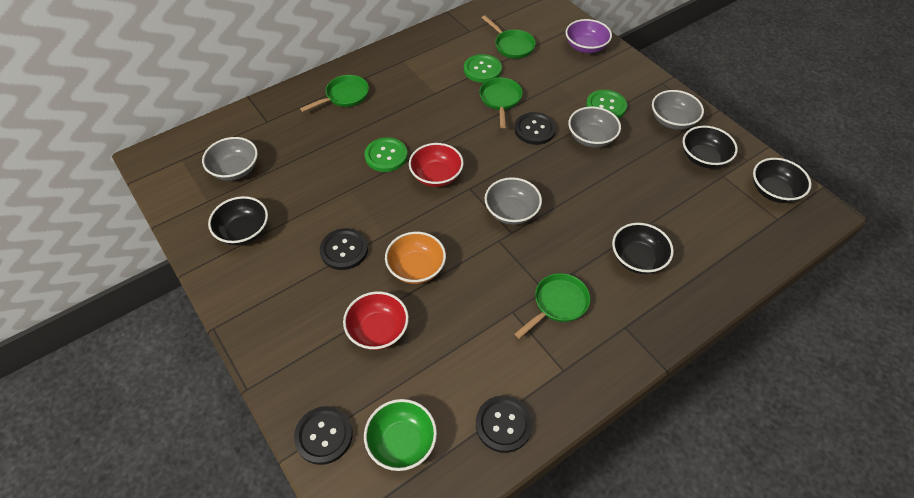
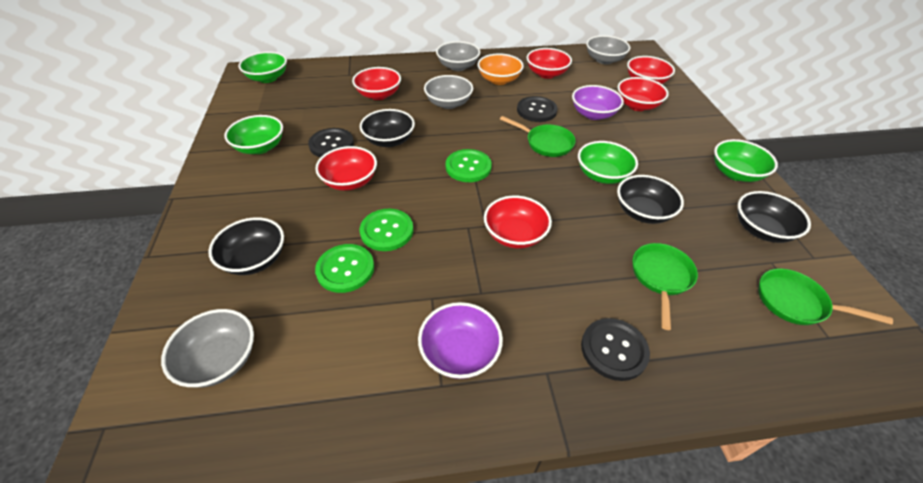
black button: [294,406,353,465] [320,228,368,270] [476,395,533,453] [514,112,556,145] = 4 -> [308,128,354,157] [517,96,558,122] [581,318,650,381] = 3
green bowl: [364,399,437,471] = 1 -> [224,115,283,154] [238,51,287,83] [578,141,638,184] [714,139,778,182] = 4
green pan: [300,75,369,112] [479,77,523,128] [482,15,536,59] [515,273,590,339] = 4 -> [500,116,576,157] [633,243,698,330] [758,269,893,325] = 3
purple bowl: [566,19,612,53] = 1 -> [418,302,503,379] [572,85,624,120] = 2
red bowl: [343,291,409,350] [409,143,464,187] = 2 -> [315,146,377,191] [352,67,401,100] [484,196,552,249] [527,48,572,79] [618,77,669,111] [627,56,675,84] = 6

